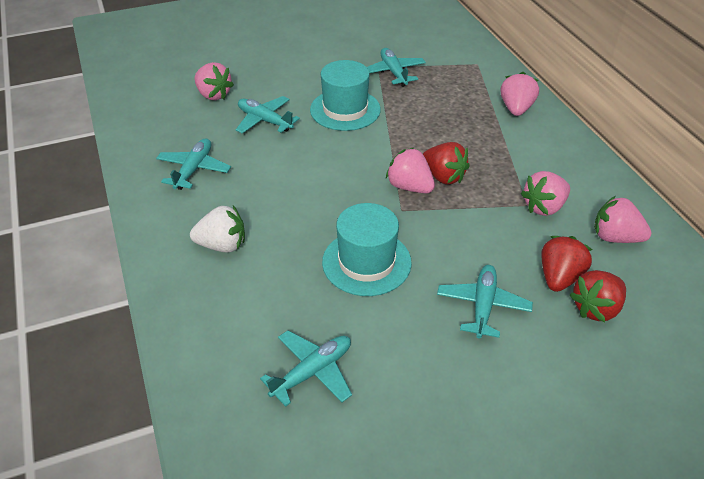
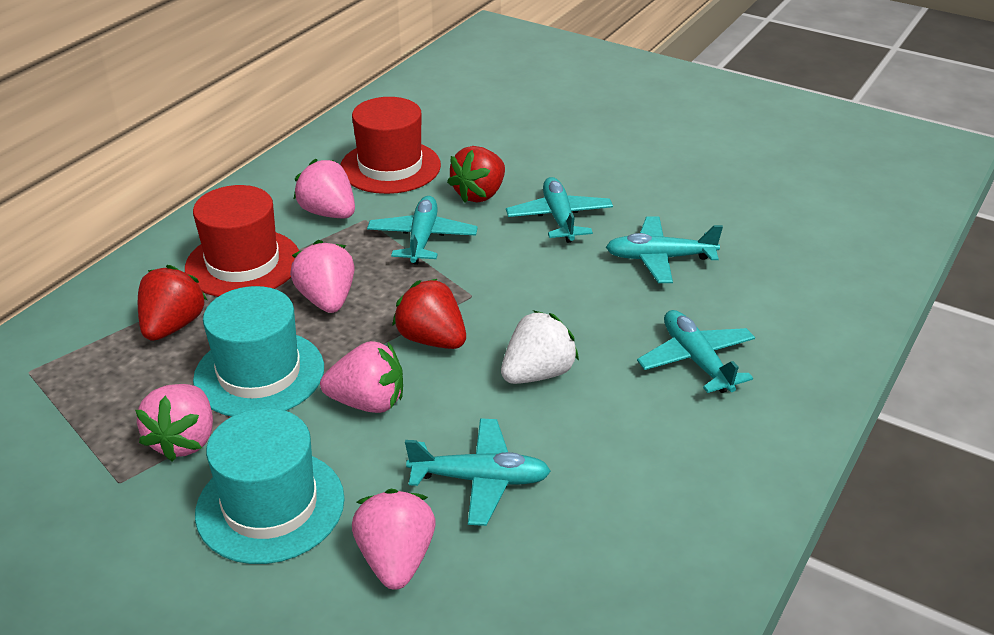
red hat: none = 0 -> [185,185,299,297] [340,97,441,194] = 2

